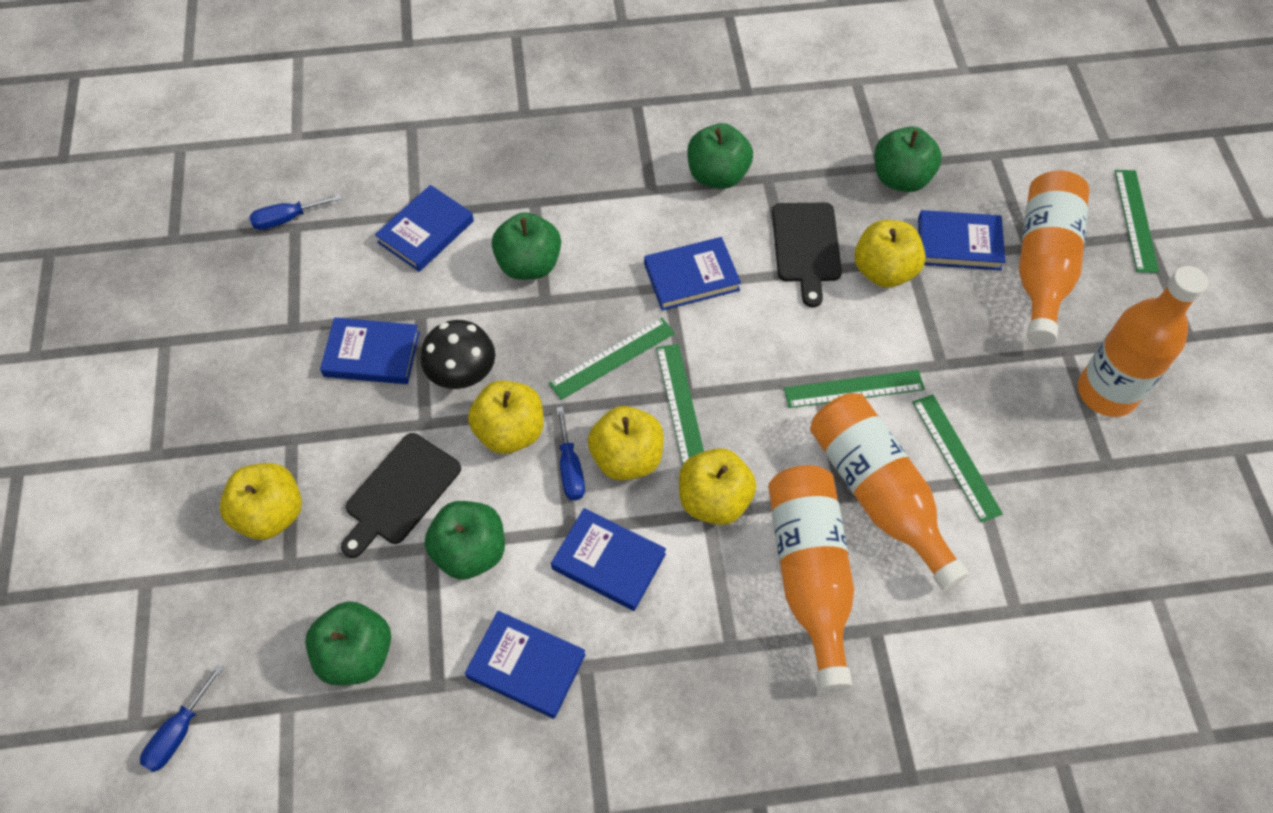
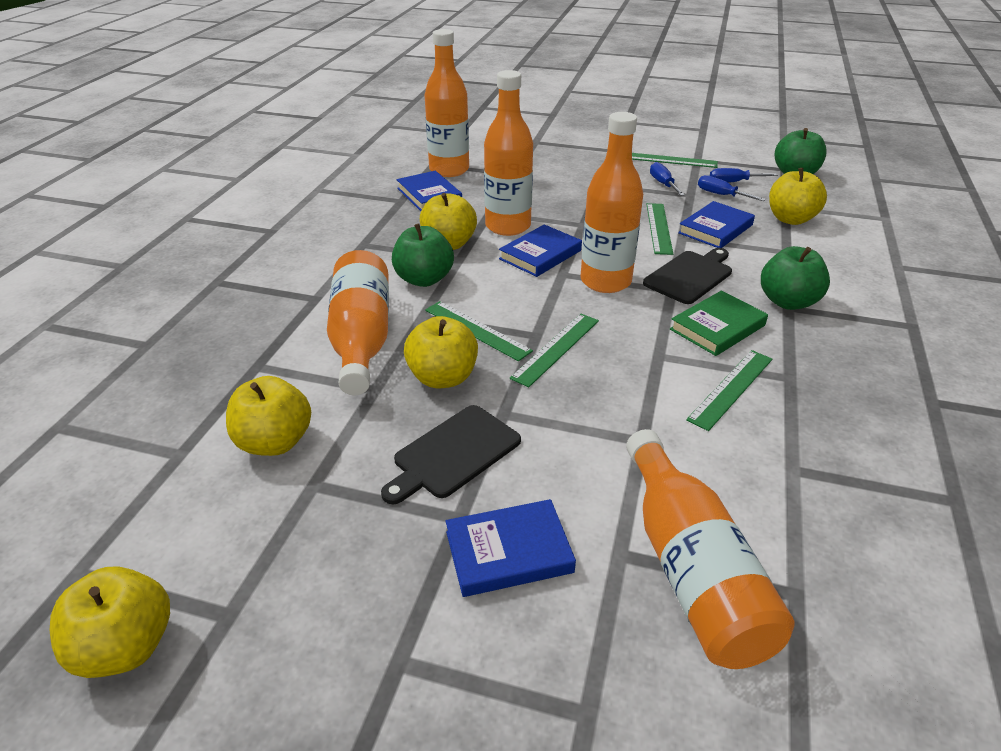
black mushroom: [421,320,495,389] = 1 -> none = 0
blue book: [320,318,420,384] [375,185,474,272] [465,611,586,719] [551,508,666,611] [644,237,741,311] [918,210,1006,270] = 6 -> [397,171,462,211] [446,499,576,597] [499,224,582,277] [678,201,755,248] = 4
green apple: [305,601,391,686] [425,501,505,580] [492,212,561,280] [687,123,753,189] [874,126,942,192] = 5 -> [392,224,454,287] [761,246,830,310] [775,128,827,174] = 3
green book: none = 0 -> [670,290,768,356] = 1
orange bottle: [768,465,854,692] [810,393,969,590] [1019,170,1089,346] [1078,266,1208,417] = 4 -> [327,250,389,395] [425,29,469,177] [484,70,533,236] [581,112,643,293] [626,429,795,669] = 5

